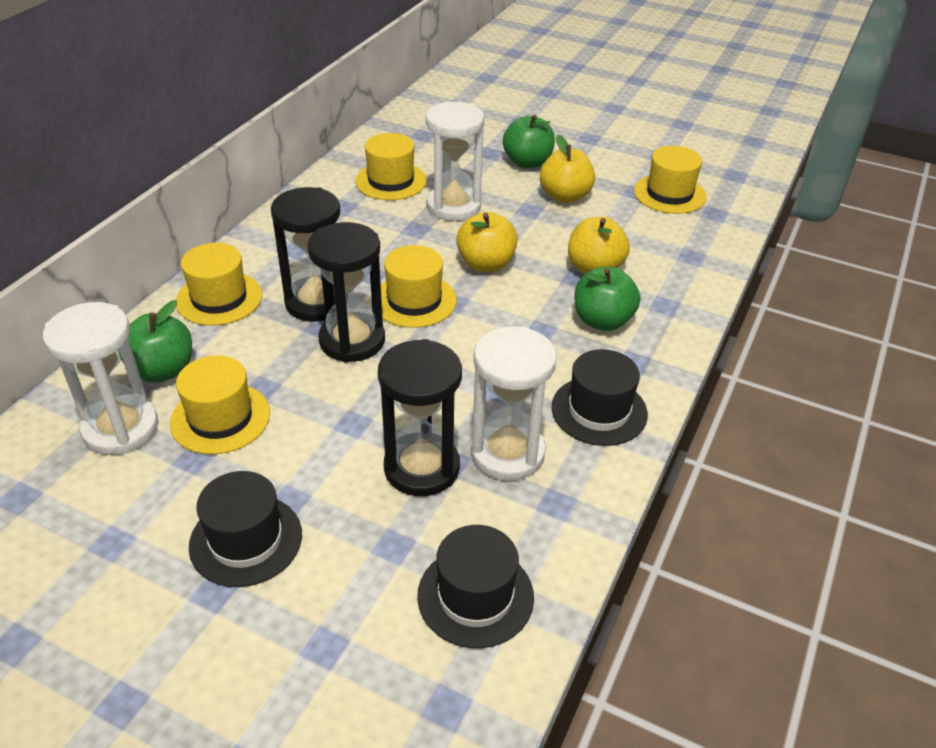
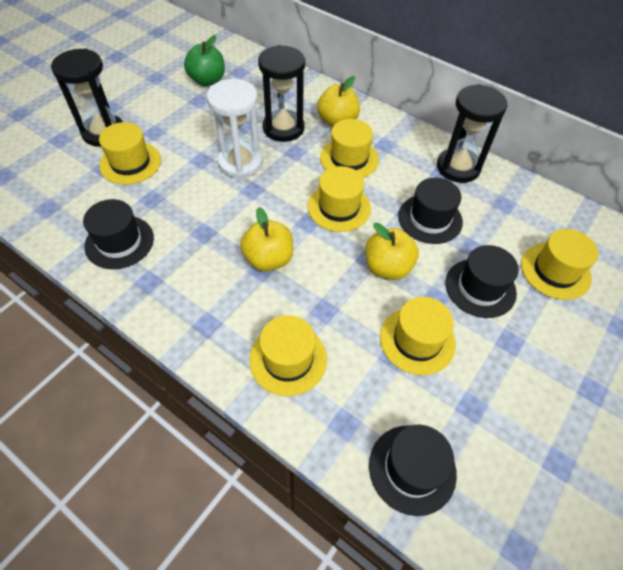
black hat: [189,471,302,587] [417,525,534,648] [552,349,648,446] = 3 -> [83,199,154,269] [369,425,457,516] [398,178,463,244] [446,245,519,318] = 4
green apple: [121,300,192,382] [503,115,555,168] [575,267,640,331] = 3 -> [184,35,225,86] = 1
white hourglass: [43,302,158,455] [426,101,485,221] [470,326,557,481] = 3 -> [207,79,262,179] = 1
yellow hat: [170,355,270,454] [176,243,262,326] [355,133,427,200] [381,245,457,328] [634,146,707,214] = 5 -> [99,122,161,185] [249,315,327,396] [308,166,371,232] [320,119,379,178] [380,297,456,375] [521,229,598,300] = 6

